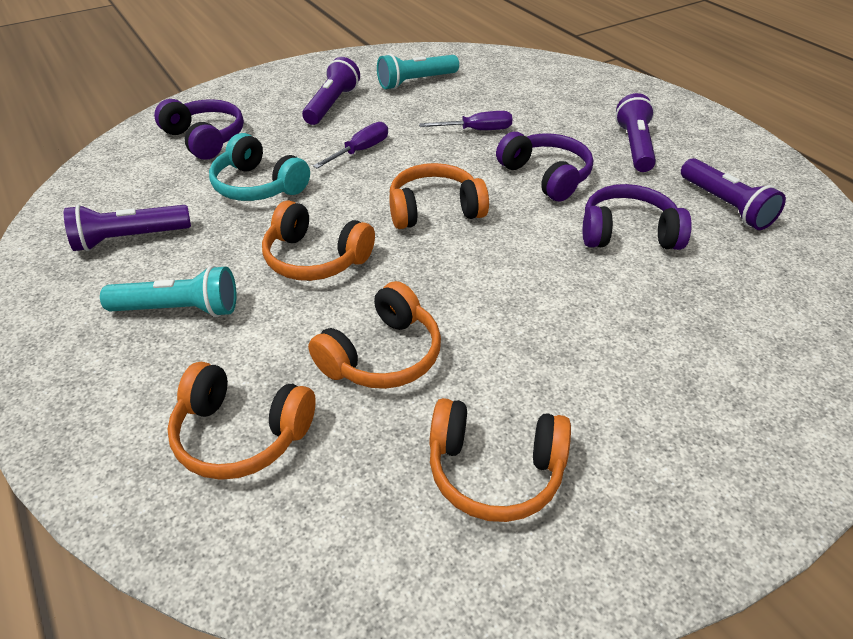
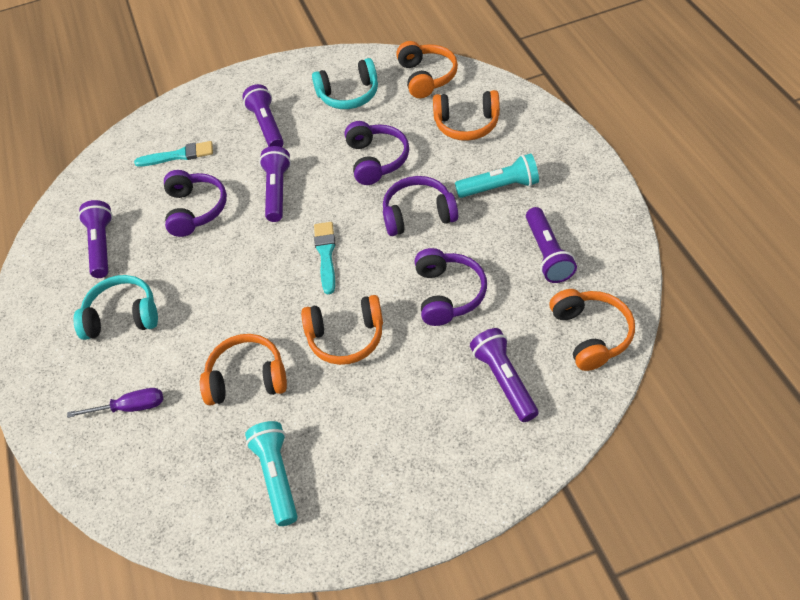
purple flashlight: [64,205,191,251] [302,57,360,125] [615,93,656,172] [681,158,786,230] = 4 -> [78,200,113,278] [242,84,284,147] [259,146,291,222] [470,328,538,422] [526,207,577,283] = 5
purple headphones: [154,99,244,160] [496,132,593,201] [583,184,692,250] = 3 -> [164,170,227,237] [345,121,409,185] [383,176,458,236] [415,248,487,326] = 4
purple screwdriver: [313,122,388,169] [419,111,513,130] = 2 -> [67,388,163,418] = 1
turquoise brush: none = 0 -> [134,141,213,167] [314,222,335,294] = 2
turquoise headphones: [209,133,310,201] = 1 -> [74,275,158,340] [312,58,378,109] = 2

